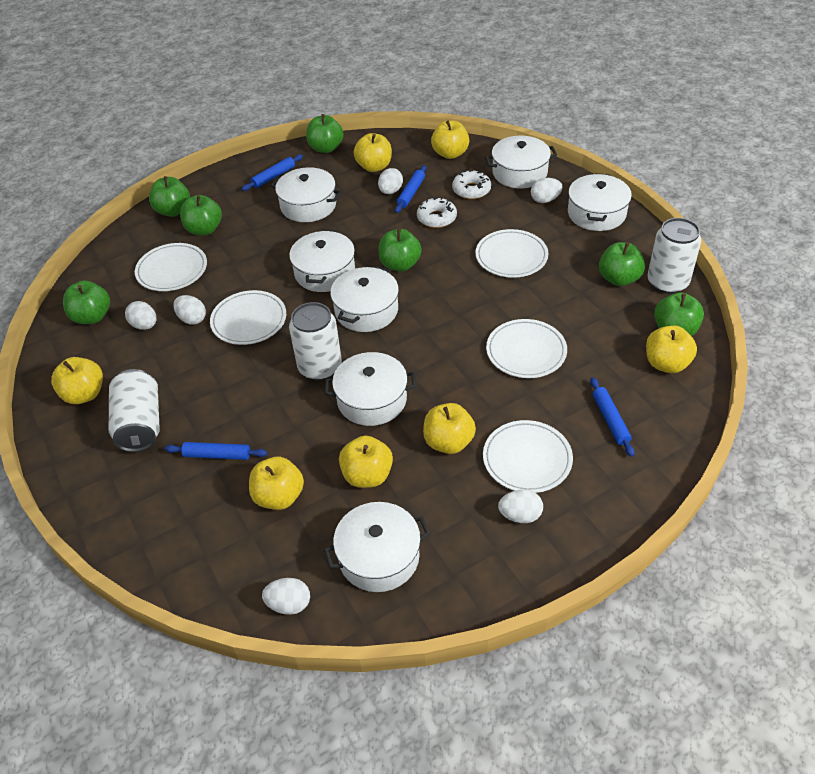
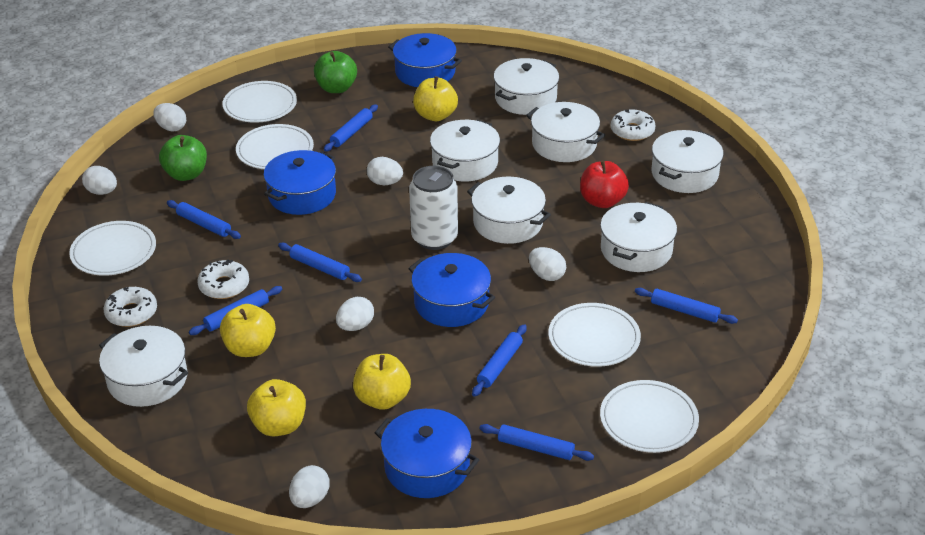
blue pot: none = 0 -> [264,150,336,215] [375,409,479,498] [388,33,462,87] [408,253,495,327] = 4
blue rolling pin: [165,442,267,460] [242,154,303,191] [395,165,427,213] [590,377,635,457] = 4 -> [167,200,241,239] [189,286,282,335] [278,243,362,282] [324,104,378,152] [472,324,527,397] [479,424,594,461] [635,288,738,324] = 7
green apple: [63,281,110,324] [149,176,190,217] [180,195,222,235] [306,114,344,153] [378,229,422,272] [599,242,645,286] [654,292,704,336] = 7 -> [159,135,207,181] [314,51,357,93] = 2
red apple: none = 0 -> [580,160,629,208] = 1
white can: [109,369,160,452] [289,302,342,381] [647,218,701,294] = 3 -> [409,166,458,250] = 1
white donut: [417,197,457,228] [452,170,491,199] = 2 -> [104,287,157,327] [197,259,249,299] [611,110,656,141] = 3
yellow apple: [51,357,103,404] [249,457,304,510] [339,436,393,488] [354,133,392,172] [423,403,476,454] [431,121,469,159] [646,325,697,373] = 7 -> [220,304,276,357] [247,379,306,436] [353,354,411,410] [413,76,458,121] = 4

